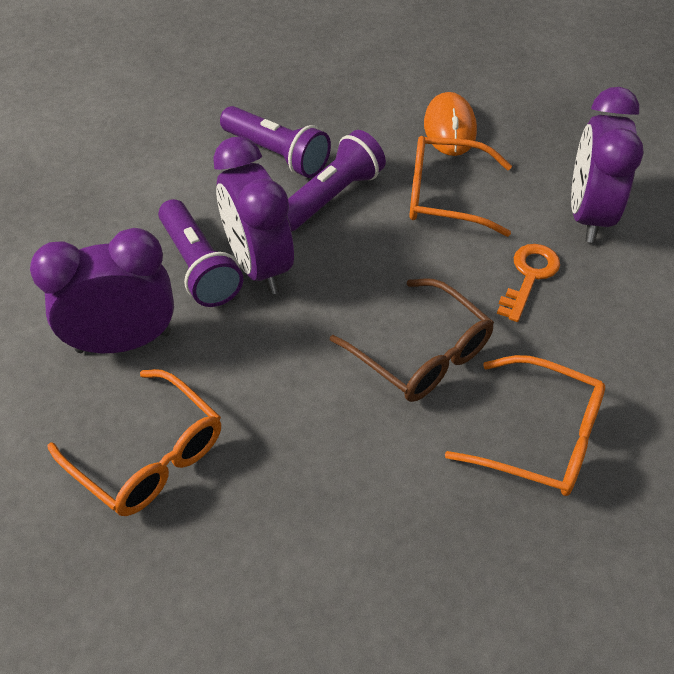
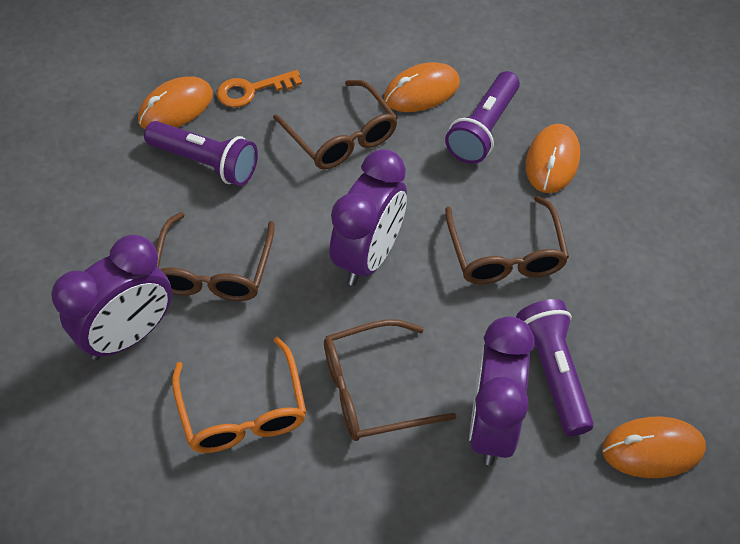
brown glasses: [330,278,494,402] = 1 -> [156,212,275,301] [273,80,398,169] [324,319,456,441] [445,196,569,284] = 4
orange glasses: [48,369,221,516] [409,136,512,237] [445,355,605,496] = 3 -> [172,337,306,453] = 1
orange mouse: [424,92,477,156] = 1 -> [138,77,213,129] [384,62,460,112] [526,124,580,193] [602,417,706,478] = 4

